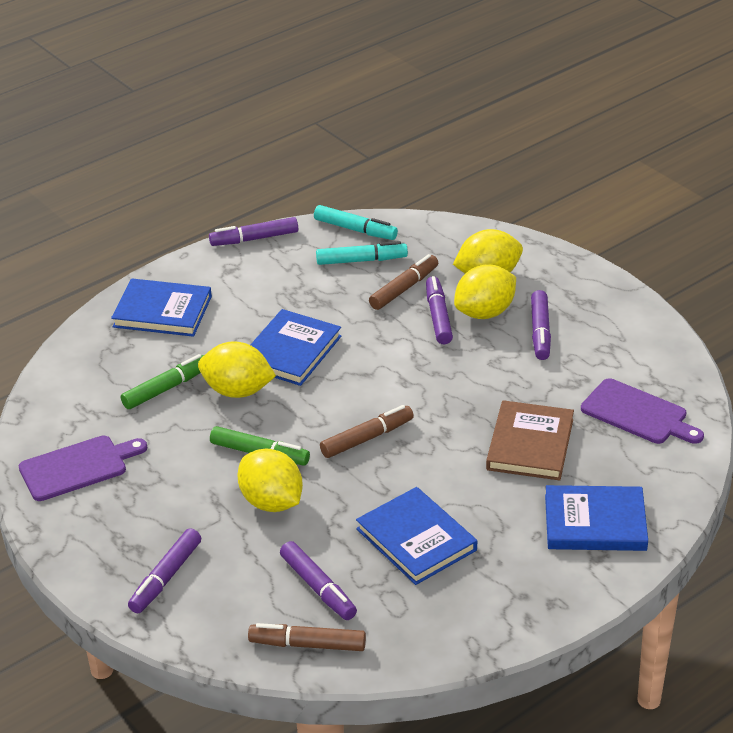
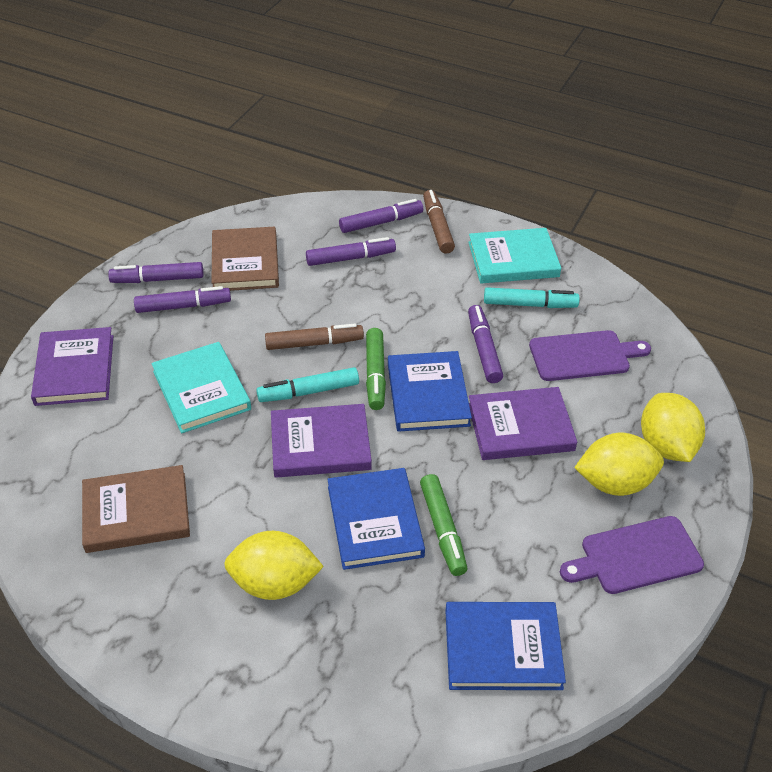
blue book: [111,278,212,337] [250,309,341,386] [356,487,477,585] [545,485,648,551] = 4 -> [327,468,425,570] [388,351,472,432] [445,602,566,690] = 3
brown book: [486,400,574,480] = 1 -> [82,465,190,553] [211,227,279,291] = 2
brown marker: [248,623,366,651] [320,405,414,458] [369,254,438,310] = 3 -> [265,324,364,350] [423,190,455,254] = 2
purple book: none = 0 -> [31,327,113,406] [271,404,372,478] [469,387,577,460] = 3
turquoise book: none = 0 -> [151,342,251,433] [468,228,561,283] = 2
yellow lemon: [198,341,276,398] [238,449,303,512] [453,229,523,273] [454,264,516,319] = 4 -> [224,531,324,600] [574,433,664,496] [641,393,705,462] = 3

